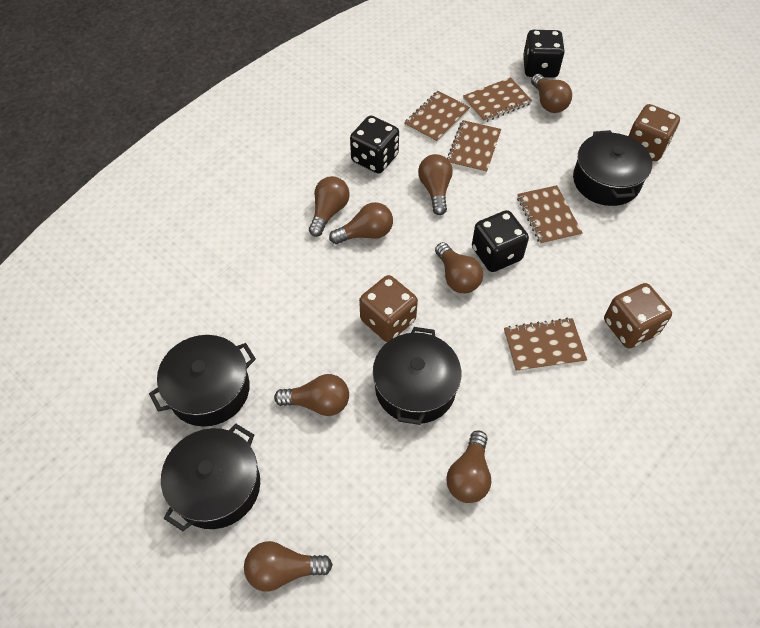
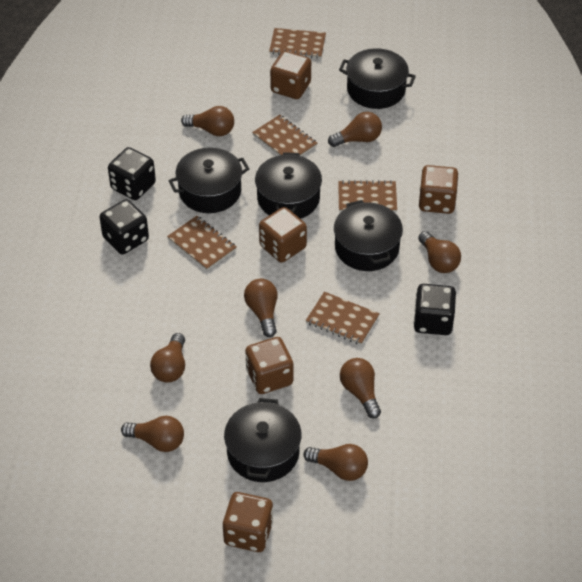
black pot: [149,335,256,427] [161,424,260,531] [373,327,461,425] [573,130,652,206] = 4 -> [168,147,249,213] [224,398,301,482] [255,152,322,219] [334,200,403,271] [339,48,416,109] = 5
brown dice: [359,275,418,342] [604,283,672,348] [629,104,680,161] = 3 -> [223,492,273,552] [245,337,293,394] [259,207,307,262] [270,51,311,99] [419,165,459,214] = 5

